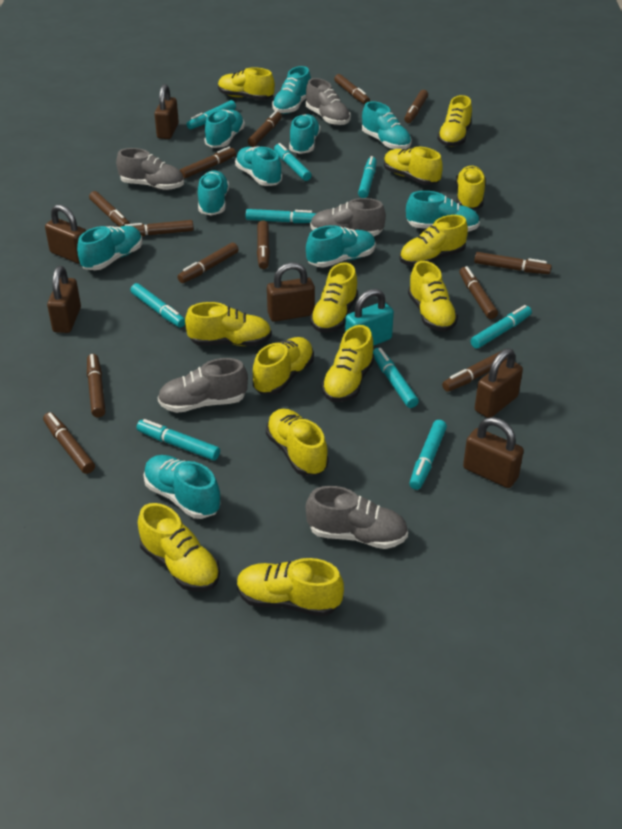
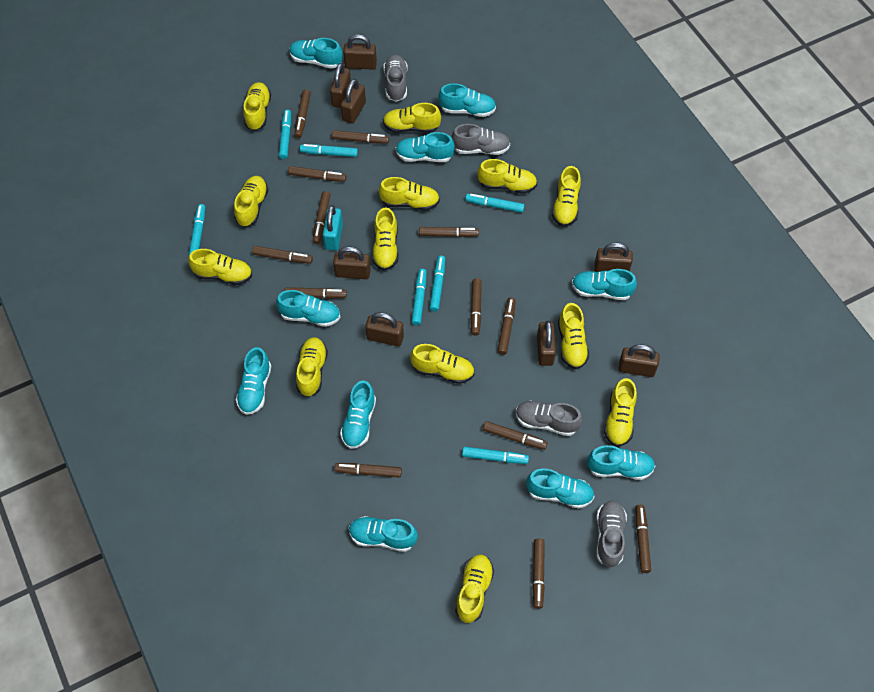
brown padlock: [45,204,86,264] [47,266,81,333] [154,84,179,139] [267,262,315,322] [463,417,524,488] [475,348,523,418] = 6 -> [330,63,351,108] [333,247,371,279] [341,79,366,124] [343,34,377,70] [365,312,404,346] [537,321,556,366] [594,243,633,272] [618,344,660,377] = 8
grey shoe: [116,148,184,190] [157,358,248,413] [306,78,351,126] [306,486,408,549] [310,198,386,236] = 5 -> [383,55,408,102] [451,124,510,155] [516,401,583,436] [597,500,627,568] = 4
turquoise marker: [130,283,185,328] [136,419,220,461] [187,100,236,129] [246,209,316,223] [274,143,312,181] [358,156,377,198] [373,348,419,408] [409,420,447,490] [470,305,532,349] = 9 -> [189,204,205,255] [279,110,291,159] [300,144,358,157] [411,269,427,325] [429,256,445,311] [462,447,529,464] [465,194,525,213] = 7

